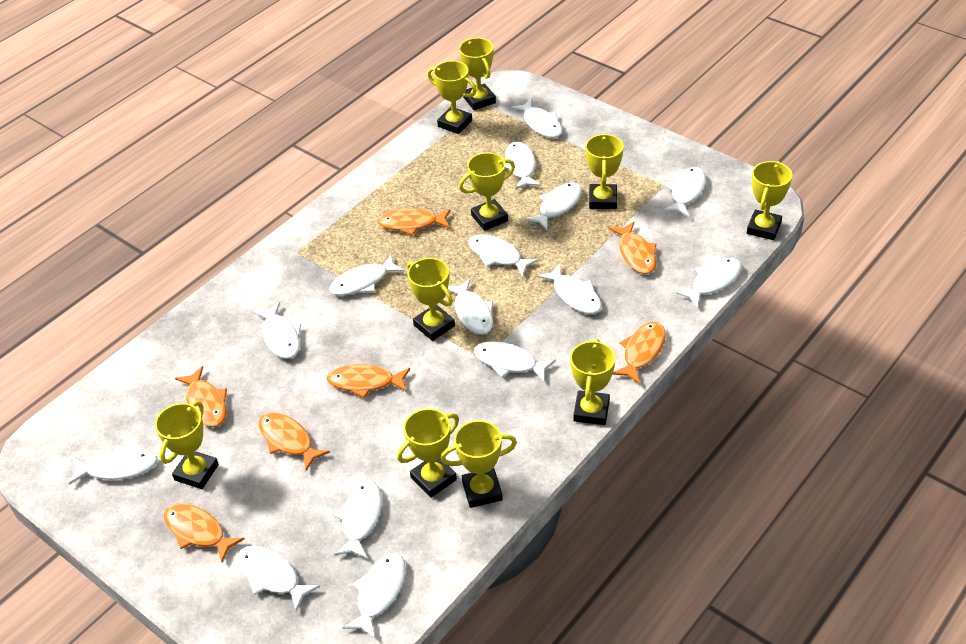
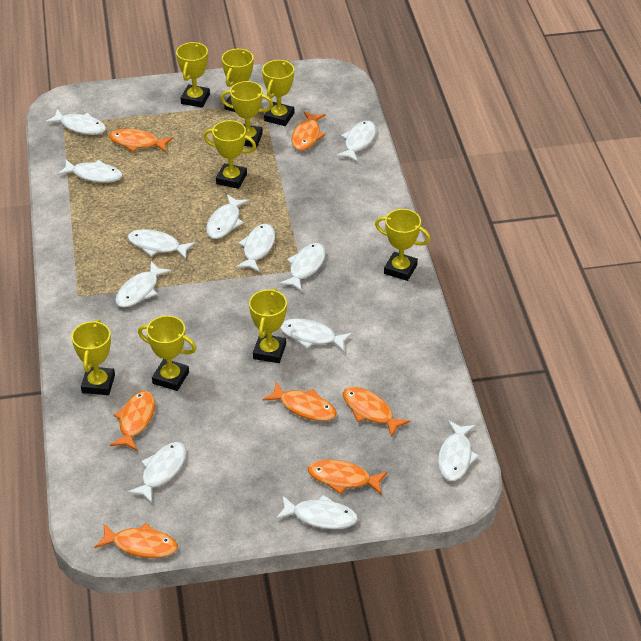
white fish: [69,445,158,485] [237,546,320,611] [253,302,301,359] [329,255,405,296] [334,480,382,559] [343,553,406,639] [448,279,493,335] [468,234,539,277] [474,341,556,382] [505,142,541,190] [511,99,562,138] [525,182,582,230] [537,263,602,314] [663,167,706,217] [676,258,742,308] = 15 -> [45,109,106,135] [57,160,122,183] [115,261,172,308] [127,442,187,504] [128,229,196,259] [206,194,249,239] [236,224,275,272] [276,495,358,529] [279,243,326,292] [280,318,352,352] [336,121,376,162] [438,420,479,481] = 12
yellow trophy: [155,401,219,489] [397,408,459,498] [407,258,455,341] [427,61,477,134] [441,420,517,508] [459,38,496,110] [459,152,515,231] [570,339,615,425] [585,133,624,209] [747,161,792,240] = 10 -> [71,320,115,395] [138,316,196,391] [176,42,210,108] [203,120,256,189] [220,81,273,148] [222,49,254,112] [249,288,287,363] [262,60,294,126] [375,209,431,281] = 9

